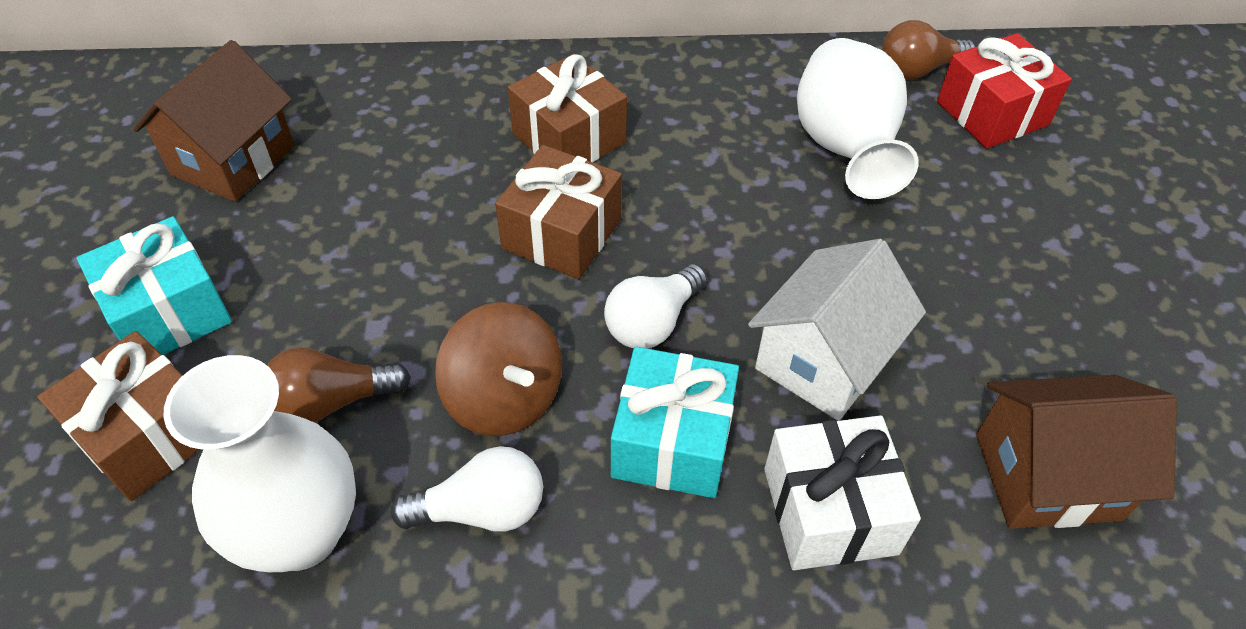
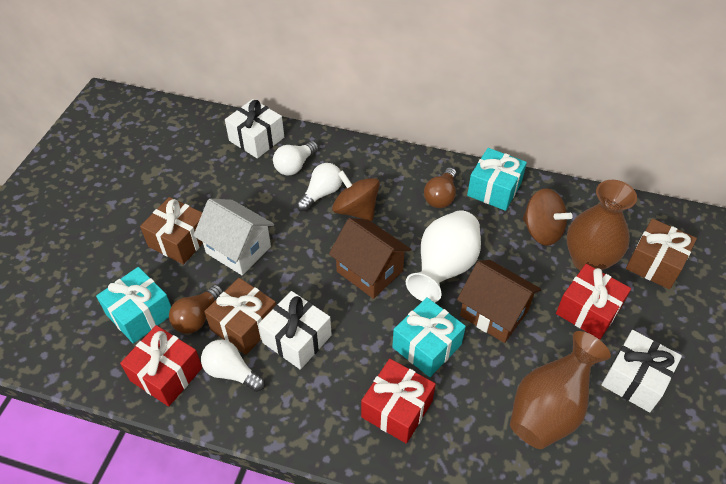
brown spinning top: [435,302,562,436] = 1 -> [332,170,380,221] [523,189,573,246] = 2
brown vase: none = 0 -> [510,331,611,449] [567,180,637,271] = 2
red gift: [937,33,1072,149] = 1 -> [120,325,203,406] [361,359,436,444] [556,264,631,339] = 3
turquoise gift: [77,216,232,355] [611,347,739,498] = 2 -> [96,267,171,344] [392,297,466,377] [467,148,527,211] = 3
white gift: [764,415,921,570] = 1 -> [225,99,284,159] [258,291,332,370] [602,330,682,412] = 3
white light bulb: [391,446,543,532] [604,264,707,348] = 2 -> [201,340,265,392] [273,141,319,175] [297,163,342,211] = 3
white vase: [163,355,356,572] [797,38,919,199] = 2 -> [406,210,481,303] = 1

